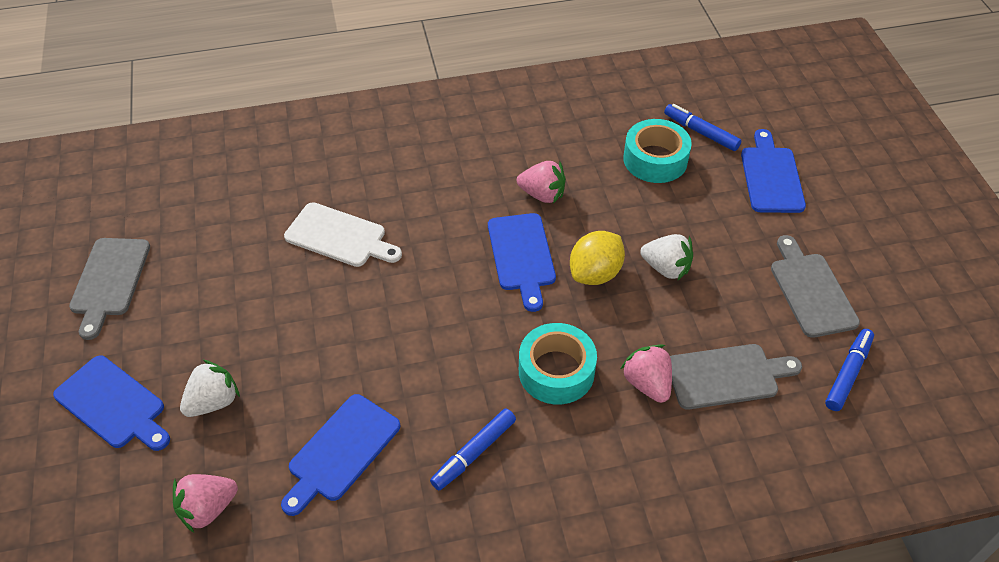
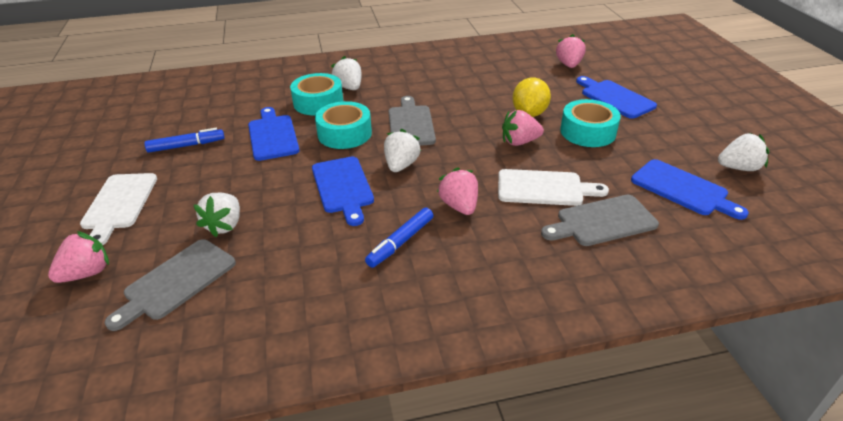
blue marker: [430,409,516,490] [664,104,741,151] [825,329,874,411] = 3 -> [144,128,224,153] [365,208,433,268] = 2
pink strawberry: [173,474,238,533] [517,161,566,204] [621,345,672,403] = 3 -> [48,231,109,283] [437,168,478,215] [502,110,544,146] [556,34,586,68] = 4
turquoise tape: [519,323,597,405] [623,119,692,183] = 2 -> [290,73,343,115] [315,101,372,149] [560,99,621,147] = 3
white cutting board: [284,202,402,267] = 1 -> [80,173,157,245] [498,169,609,206] = 2
white strawberry: [180,359,240,417] [640,234,693,281] = 2 -> [193,193,240,237] [331,56,362,90] [384,129,421,172] [718,133,769,171] = 4

